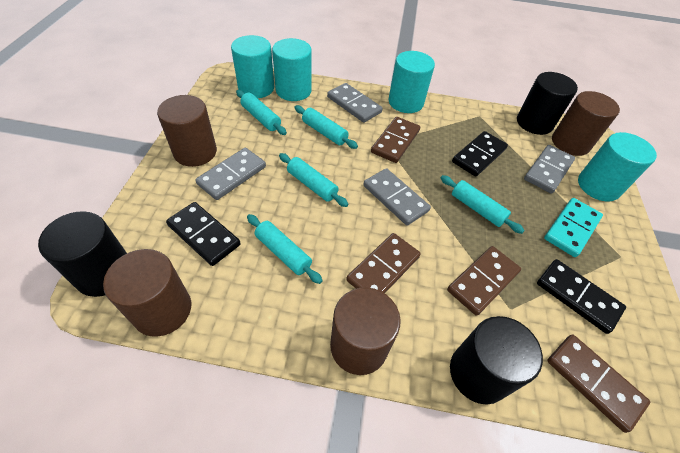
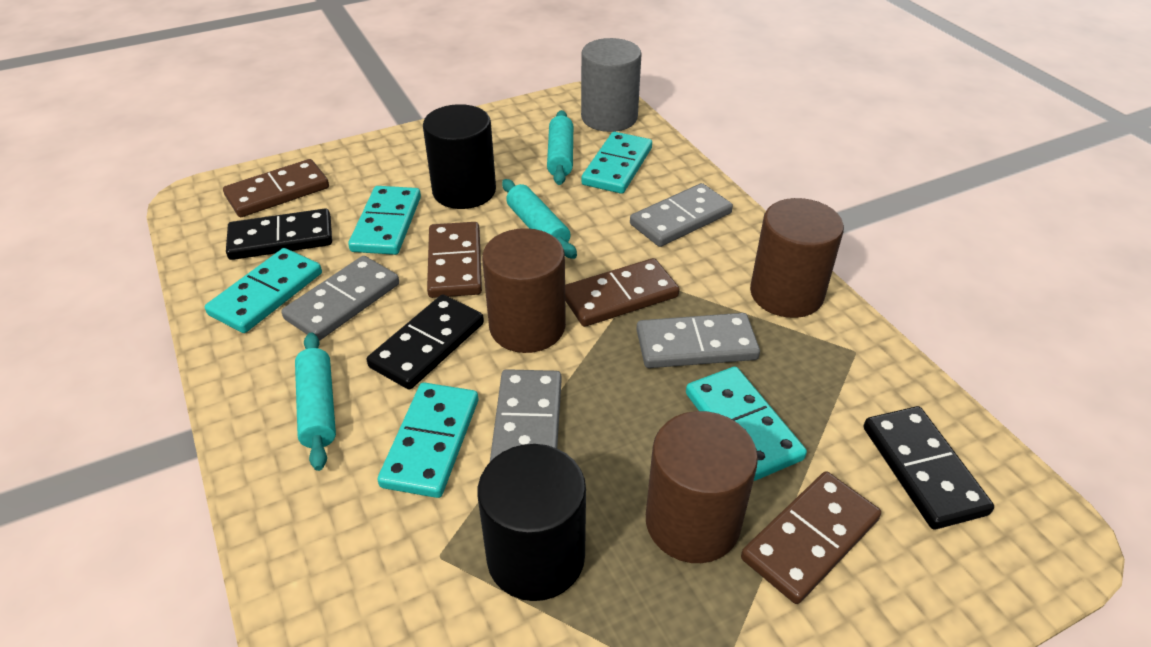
black cylinder: [38,211,127,297] [450,316,543,404] [517,72,578,135] = 3 -> [423,104,496,209] [478,444,586,601] = 2
brown cylinder: [103,249,191,337] [157,95,217,167] [330,287,401,375] [552,91,620,156] = 4 -> [482,228,566,353] [646,411,758,563] [750,198,844,318] = 3
grey cylinder: none = 0 -> [581,38,641,132] = 1
turquoise cylinder: [231,35,274,98] [272,38,312,101] [389,51,435,113] [578,132,657,201] = 4 -> none = 0
turquoise domino: [544,198,603,257] = 1 -> [205,248,322,333] [348,186,421,255] [377,382,478,498] [581,132,652,194] [686,367,807,481] = 5
turquoise rolling pin: [236,90,287,135] [247,214,323,284] [279,153,349,207] [294,105,358,149] [441,175,525,234] = 5 -> [295,333,336,471] [502,179,577,259] [547,110,573,185] = 3

